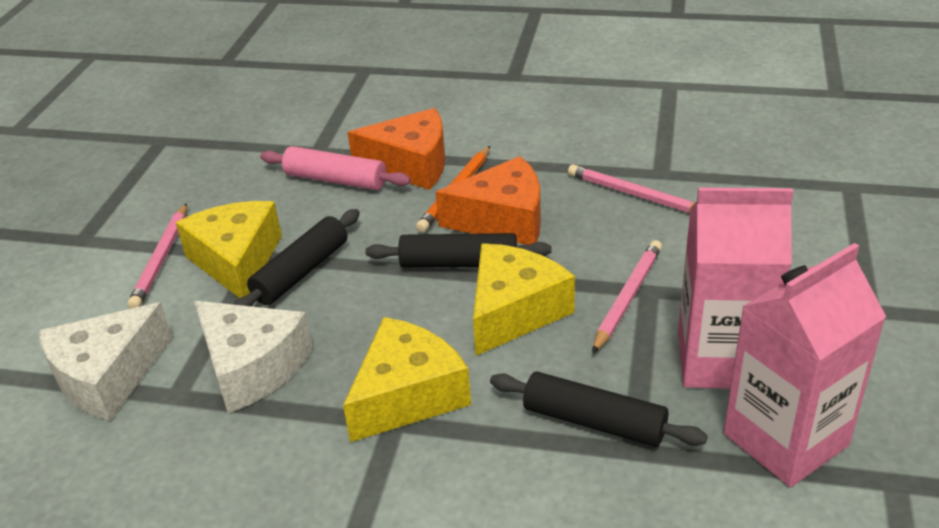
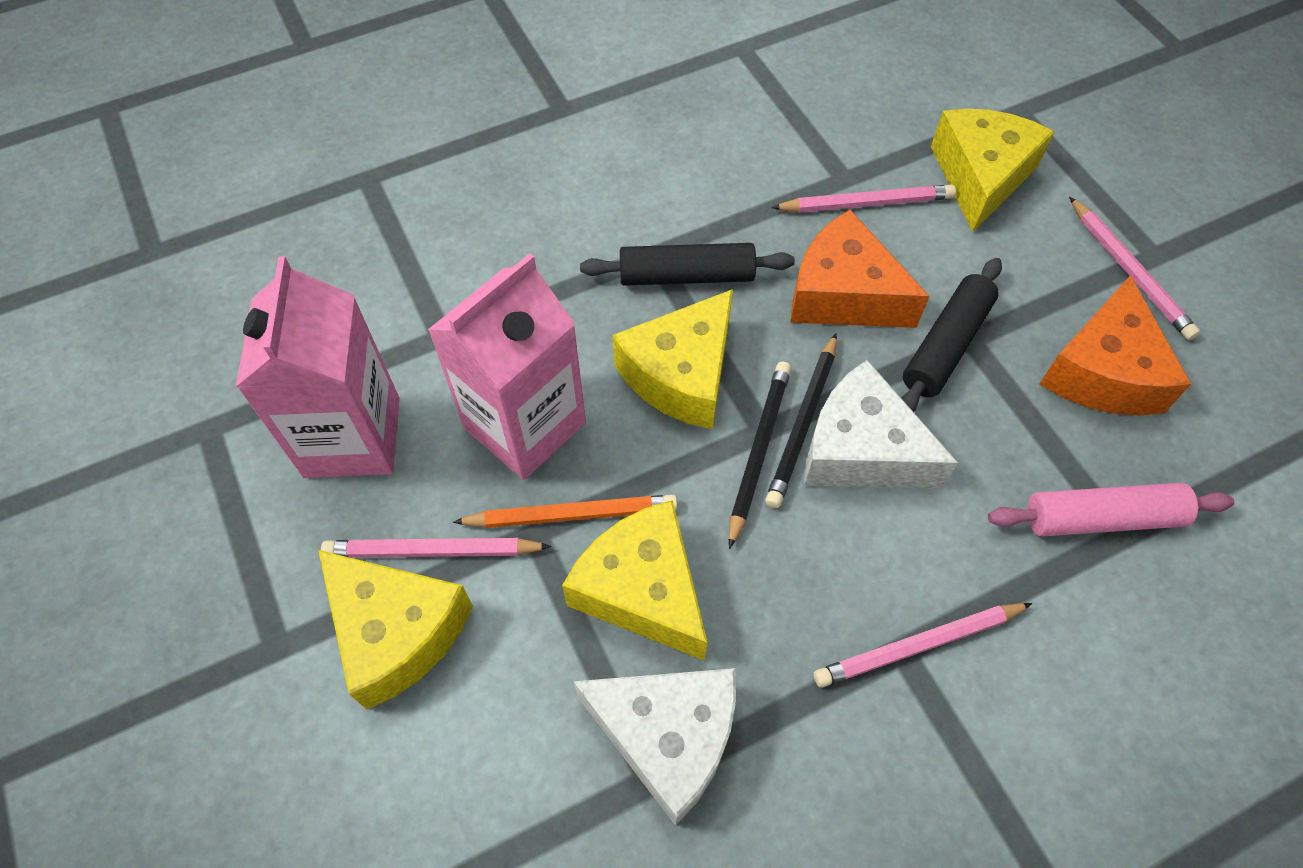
black pencil: none = 0 -> [729,361,791,549] [765,333,837,508] = 2
black rolling pin: [233,209,360,306] [365,233,552,268] [490,372,708,447] = 3 -> [580,243,795,286] [901,258,1002,412] = 2
pink pencil: [127,203,187,309] [568,164,695,213] [592,240,662,353] = 3 -> [321,538,551,558] [771,185,956,213] [813,603,1032,687] [1069,197,1200,340] = 4
yellow cheese: [176,201,282,298] [343,317,471,442] [473,243,575,356] = 3 -> [318,550,473,709] [562,500,707,661] [613,289,733,429] [931,108,1054,232] = 4

